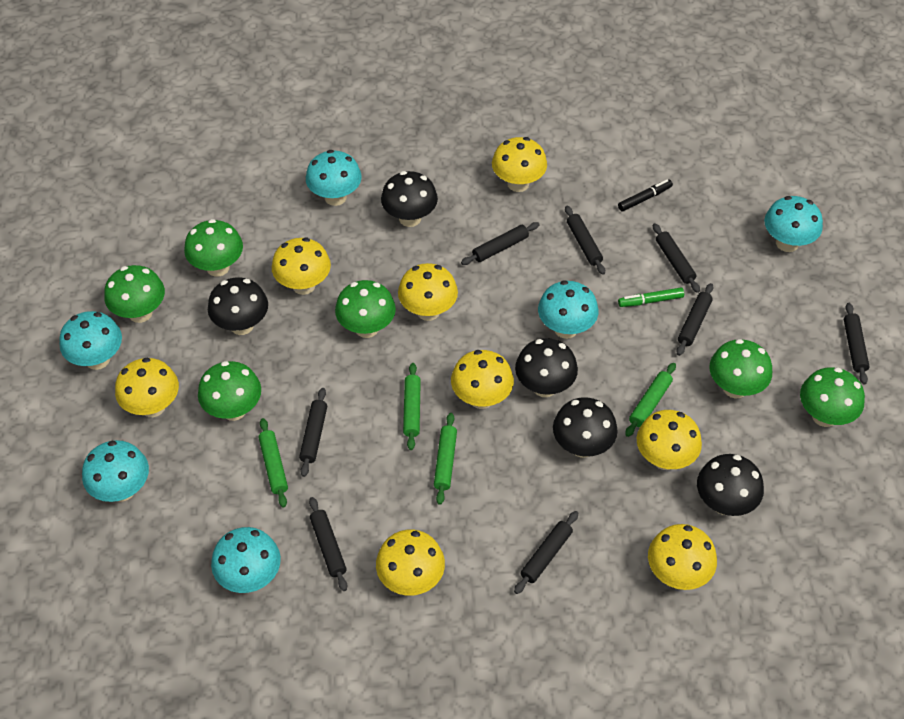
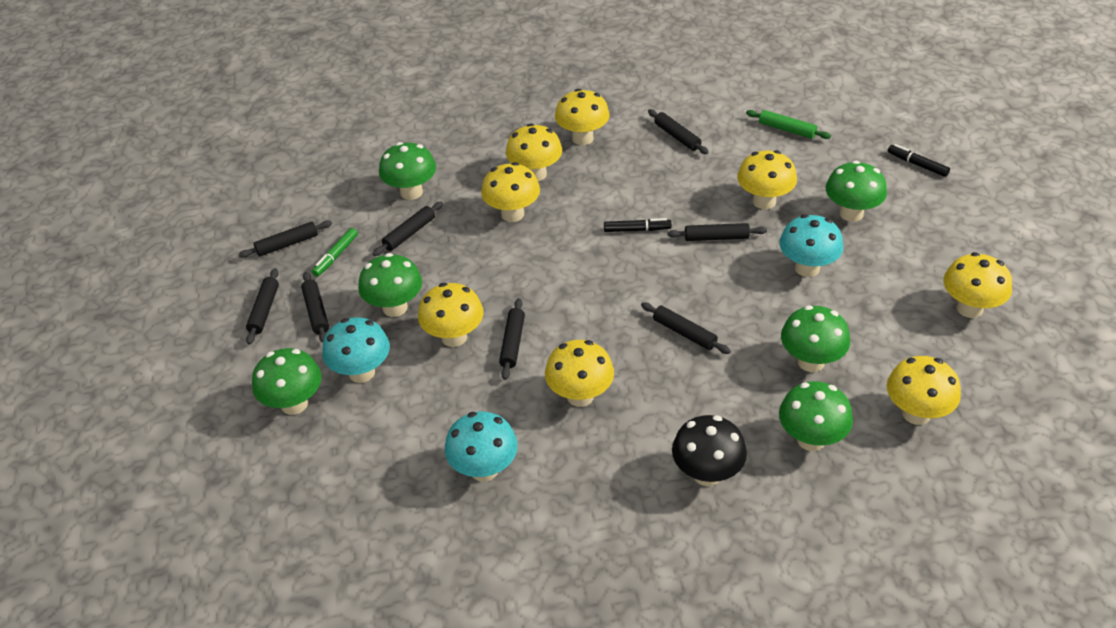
black marker: [618,179,673,212] = 1 -> [604,218,672,232] [888,144,950,177] = 2
black mushroom: [208,277,268,335] [381,171,438,227] [515,338,578,397] [553,397,618,458] [697,454,764,516] = 5 -> [672,415,747,486] = 1
green rolling pin: [259,418,288,508] [403,363,421,450] [434,413,457,505] [625,363,676,437] = 4 -> [746,110,831,139] = 1
turquoise mushroom: [59,311,122,370] [82,440,149,502] [211,527,281,593] [306,150,362,206] [538,280,598,339] [764,196,823,252] = 6 -> [322,317,390,383] [444,411,518,482] [779,214,843,277] = 3

